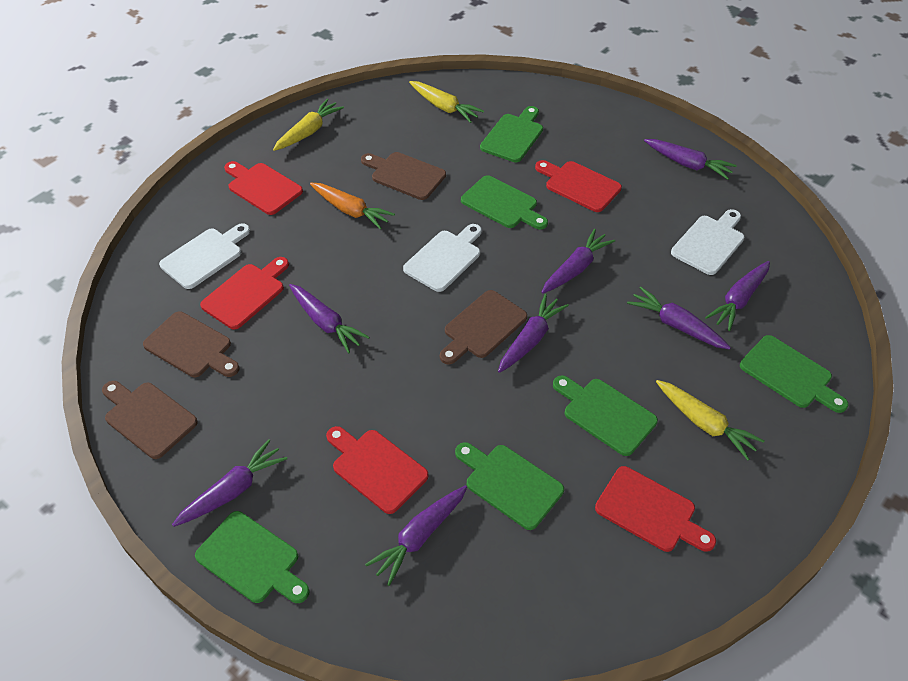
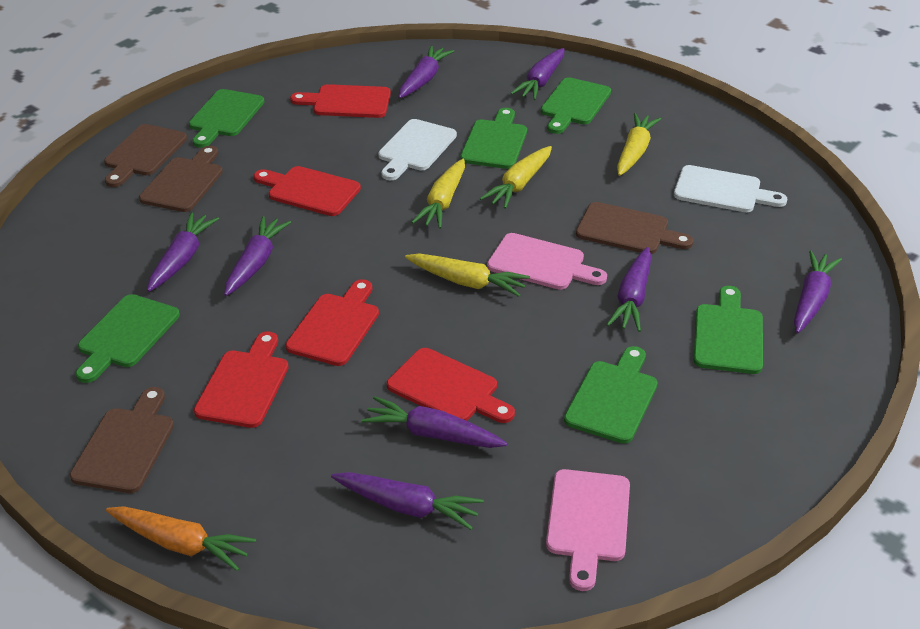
pink cutting board: none = 0 -> [487,233,607,290] [546,469,630,591] = 2
white cutting board: [159,223,250,289] [403,224,482,292] [671,209,744,275] = 3 -> [378,119,457,180] [674,165,787,212] = 2
yellow carrot: [273,99,344,151] [409,81,484,123] [656,380,765,460] = 3 -> [405,254,530,297] [411,159,465,229] [480,146,552,209] [617,113,661,176] = 4

